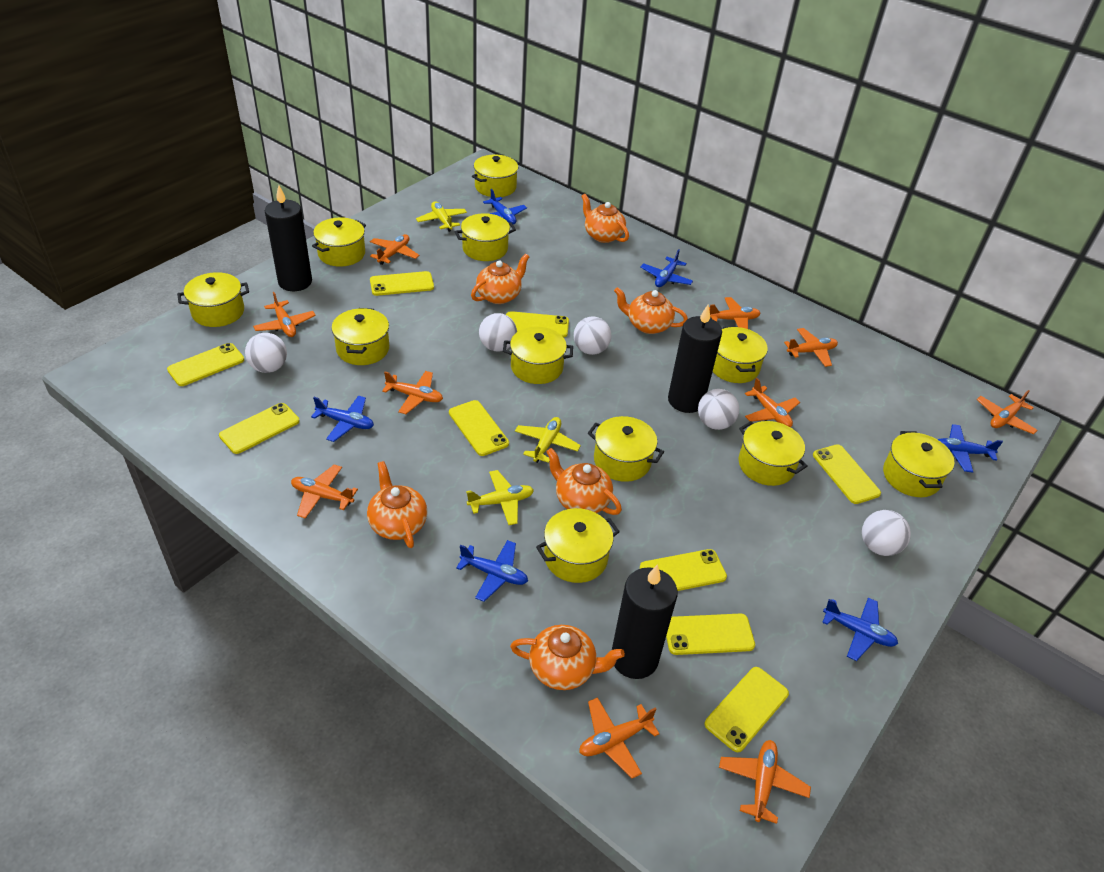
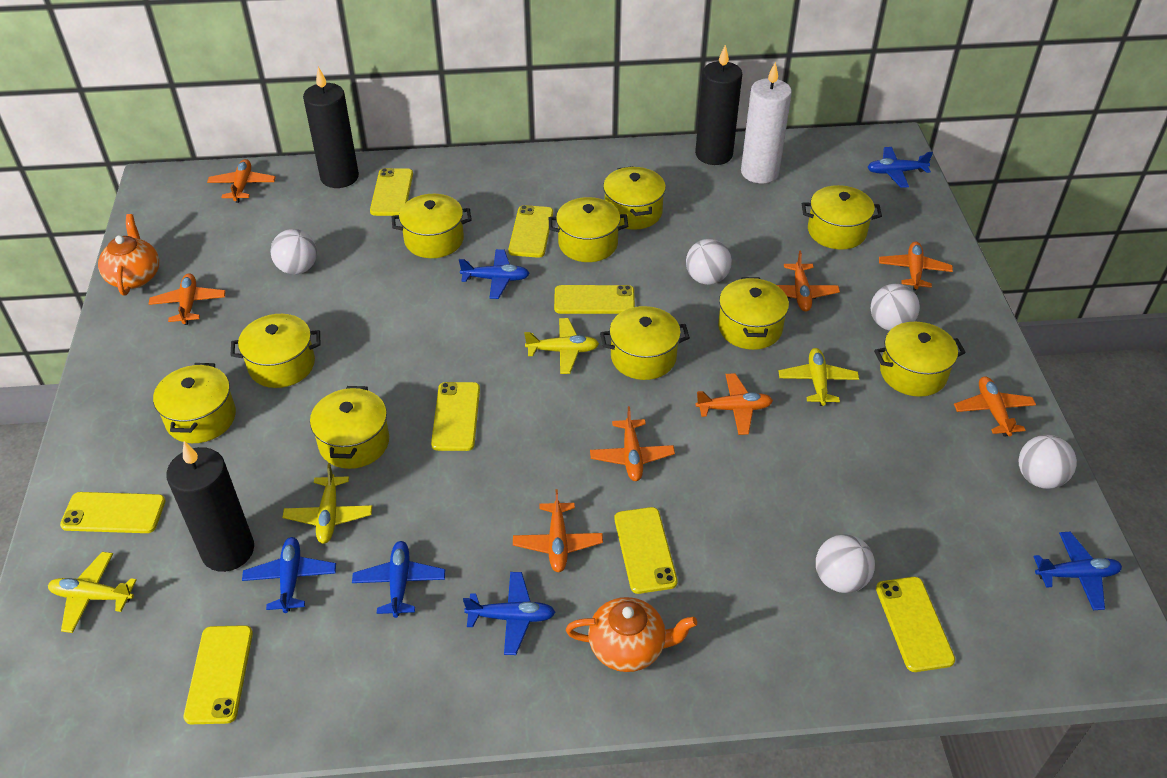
orange plane: [253,292,316,337] [291,465,358,519] [370,234,419,265] [382,371,443,414] [579,697,659,779] [709,297,760,329] [719,740,811,824] [745,378,800,427] [784,328,838,367] [977,390,1038,434] = 10 -> [149,273,226,325] [207,159,276,203] [513,489,603,572] [590,406,675,481] [696,373,773,435] [777,250,840,312] [879,242,953,291] [954,376,1036,436] = 8
orange teapot: [367,461,427,548] [471,253,530,304] [510,625,625,690] [546,448,622,515] [581,194,629,243] [614,287,688,334] = 6 -> [98,214,159,295] [566,597,697,672] = 2
white candle: none = 0 -> [741,62,792,183] = 1
yellow phone: [167,343,244,386] [219,403,300,454] [370,271,434,296] [449,400,509,456] [506,311,569,337] [640,549,727,591] [666,614,755,655] [705,667,789,752] [813,444,881,504] = 9 -> [60,492,166,533] [184,625,253,724] [370,168,413,216] [431,382,480,451] [508,205,553,258] [554,285,635,314] [615,507,678,594] [876,577,955,672] = 8
yellow plane: [416,201,467,232] [466,470,534,525] [515,417,581,463] = 3 -> [48,552,137,633] [282,463,372,544] [524,318,599,374] [779,348,859,406] = 4
yellow pot: [177,272,249,327] [312,217,366,267] [331,308,389,365] [455,213,516,261] [472,155,519,197] [503,327,573,384] [536,508,620,583] [588,416,664,482] [713,326,768,383] [738,421,808,486] [883,431,954,497] = 11 -> [153,363,236,443] [231,314,321,388] [310,386,389,469] [392,194,472,258] [549,197,628,262] [600,306,690,380] [603,166,666,230] [718,277,789,350] [802,185,882,250] [874,322,966,397] = 10

